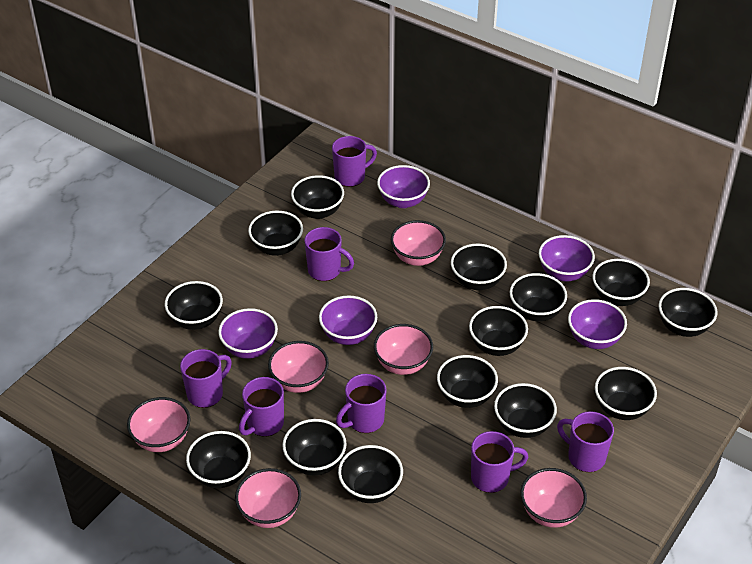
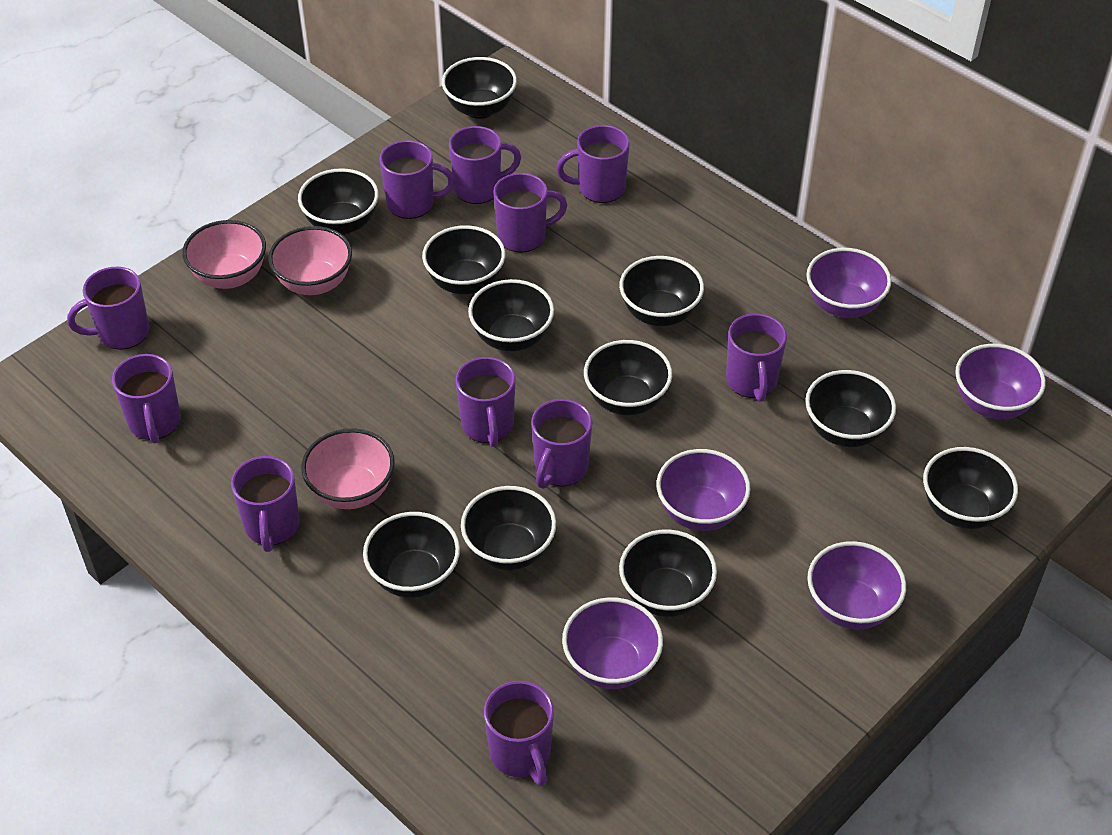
black bowl: [165,281,223,330] [186,431,251,488] [248,211,303,256] [282,419,347,476] [291,175,344,219] [338,445,403,503] [437,355,498,408] [451,244,507,290] [469,306,528,356] [494,383,557,438] [510,273,567,321] [592,259,650,306] [595,367,657,420] [659,288,718,337] = 14 -> [298,168,379,235] [363,512,460,598] [422,225,505,294] [442,57,517,119] [461,486,556,570] [468,279,554,351] [584,340,672,415] [619,256,704,326] [619,529,717,617] [805,370,896,447] [923,447,1018,529] = 11
pink bowl: [127,397,190,452] [235,468,301,528] [268,341,329,393] [374,324,433,375] [391,220,446,266] [520,468,587,528] = 6 -> [183,220,266,289] [268,226,352,295] [301,428,395,509] = 3
purple mug: [180,349,232,408] [239,377,284,437] [304,227,354,281] [332,136,377,187] [336,374,387,433] [471,431,528,493] [557,411,614,472] = 7 -> [67,267,149,350] [112,354,181,444] [231,456,300,552] [380,140,455,219] [449,126,521,204] [456,357,515,447] [484,681,554,786] [493,173,567,253] [531,399,592,489] [556,125,630,203] [726,313,787,402] = 11

